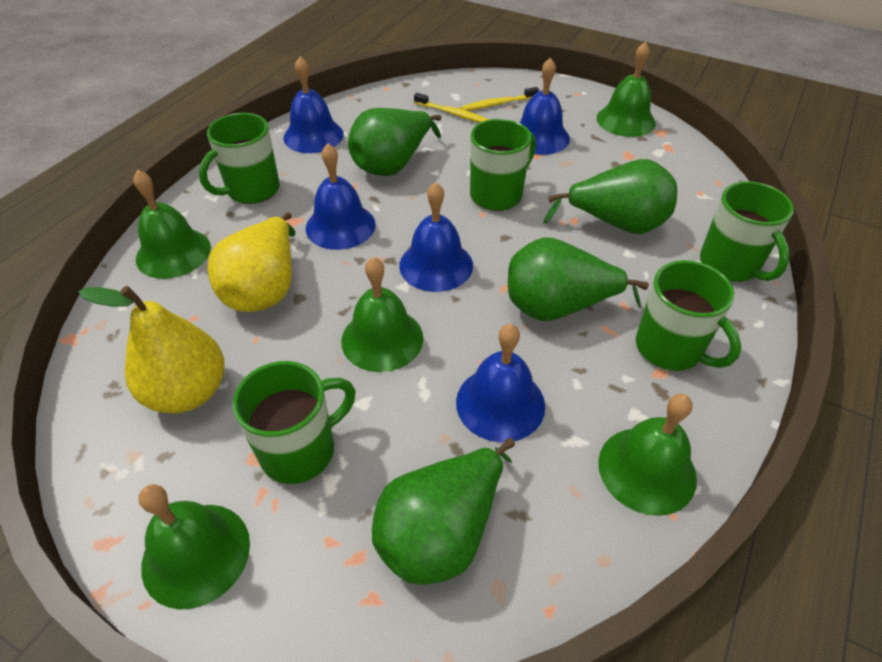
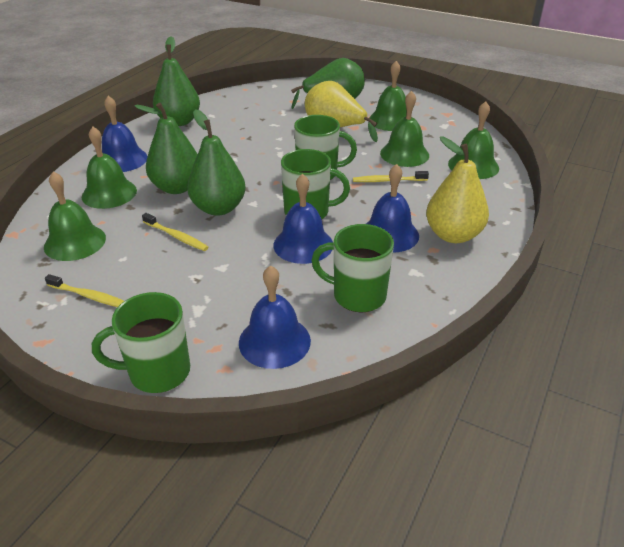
blue bell: [283,57,344,153] [306,144,376,250] [399,182,473,292] [456,324,545,442] [520,57,570,155] = 5 -> [102,96,148,172] [239,265,311,369] [273,174,333,264] [366,164,419,252] = 4
green mug: [199,113,280,204] [233,361,356,484] [470,119,536,211] [636,260,741,371] [700,181,794,282] = 5 -> [92,292,190,393] [281,149,350,219] [294,115,357,180] [311,224,394,312] = 4
yellow toothbrush: [414,93,489,123] [461,87,539,111] = 2 -> [45,274,124,307] [142,213,208,251] [353,171,429,182] = 3

